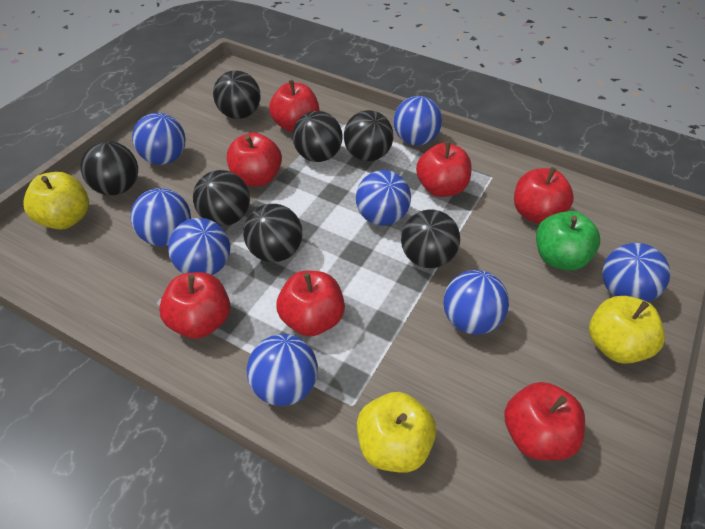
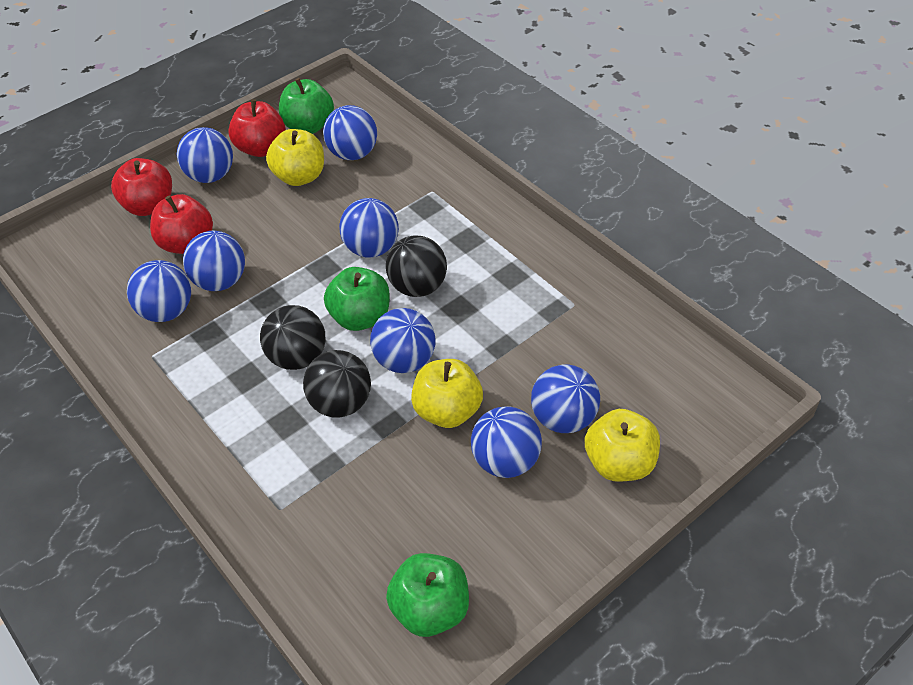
black ball: [80,141,138,195] [193,170,250,226] [213,70,260,119] [243,204,302,262] [292,111,342,162] [344,110,393,161] [401,209,460,268] = 7 -> [260,305,325,370] [303,350,371,418] [386,236,447,297] = 3
green apple: [536,211,600,270] = 1 -> [279,78,334,134] [324,267,390,331] [386,553,469,637] = 3
red apple: [159,272,230,339] [227,132,282,186] [269,80,319,132] [276,271,345,337] [416,142,472,197] [504,382,585,460] [514,167,574,224] = 7 -> [111,158,172,216] [150,194,213,254] [228,99,286,157] = 3

